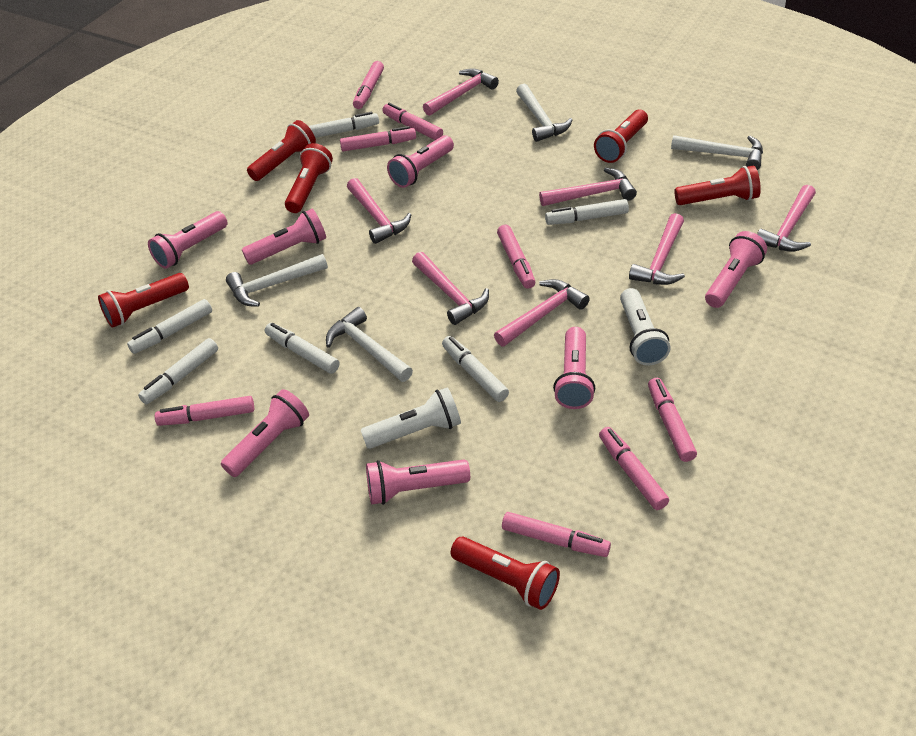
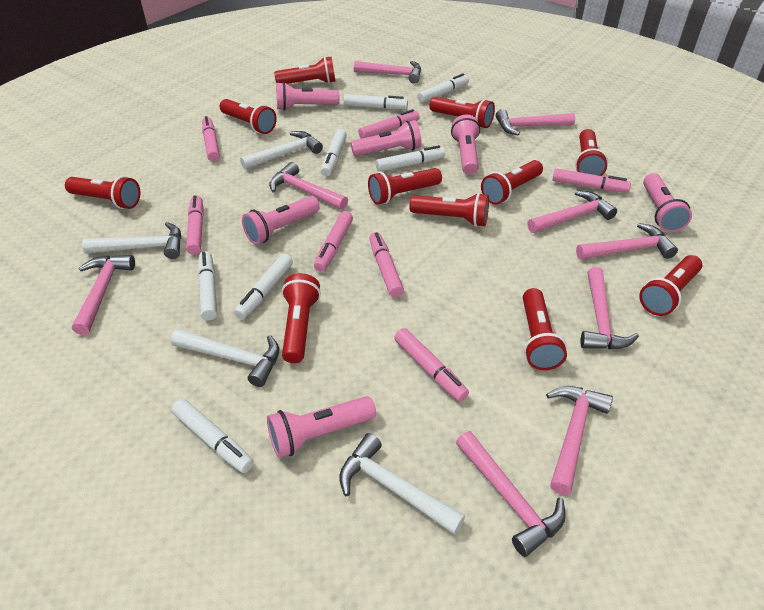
pink flashlight: [148,211,227,269] [221,389,309,477] [242,209,326,265] [366,459,470,505] [387,135,454,188] [553,327,595,409] [705,231,767,308] = 7 -> [242,196,320,245] [267,396,376,458] [276,82,339,110] [351,120,422,156] [451,114,480,175] [643,173,692,232] = 6
pink hammer: [347,178,411,244] [412,252,489,325] [423,68,499,116] [494,279,590,346] [539,168,637,206] [629,213,685,285] [757,185,816,251] = 7 -> [72,255,135,335] [269,162,348,210] [354,61,421,84] [456,431,566,557] [496,109,575,135] [527,191,617,233] [546,386,613,495] [576,223,678,260] [580,267,639,349] = 9
pink marker: [155,396,254,426] [340,126,416,151] [353,61,384,109] [382,103,443,140] [497,225,535,289] [502,512,611,557] [599,427,669,510] [648,378,697,462] = 8 -> [186,195,204,255] [202,116,220,162] [314,211,353,272] [358,109,419,139] [369,232,404,297] [394,328,469,402] [552,168,631,193] = 7
red flashlight: [98,273,189,328] [247,120,316,181] [285,143,333,213] [451,536,560,610] [594,110,648,163] [675,166,761,205] = 6 -> [65,176,140,209] [220,99,277,134] [274,56,335,84] [282,273,321,363] [368,168,442,204] [409,193,489,227] [429,97,495,128] [481,160,543,205] [523,288,567,370] [575,129,608,176] [639,255,702,316] = 11
white flashlight: [361,387,461,449] [620,288,671,366] = 2 -> none = 0
white marker: [127,299,212,354] [138,338,218,404] [265,323,339,374] [308,112,379,138] [442,336,509,402] [545,199,629,225] = 6 -> [171,399,254,473] [198,251,217,320] [234,254,293,319] [321,129,347,176] [344,94,408,109] [376,145,445,172] [417,73,469,103] = 7

